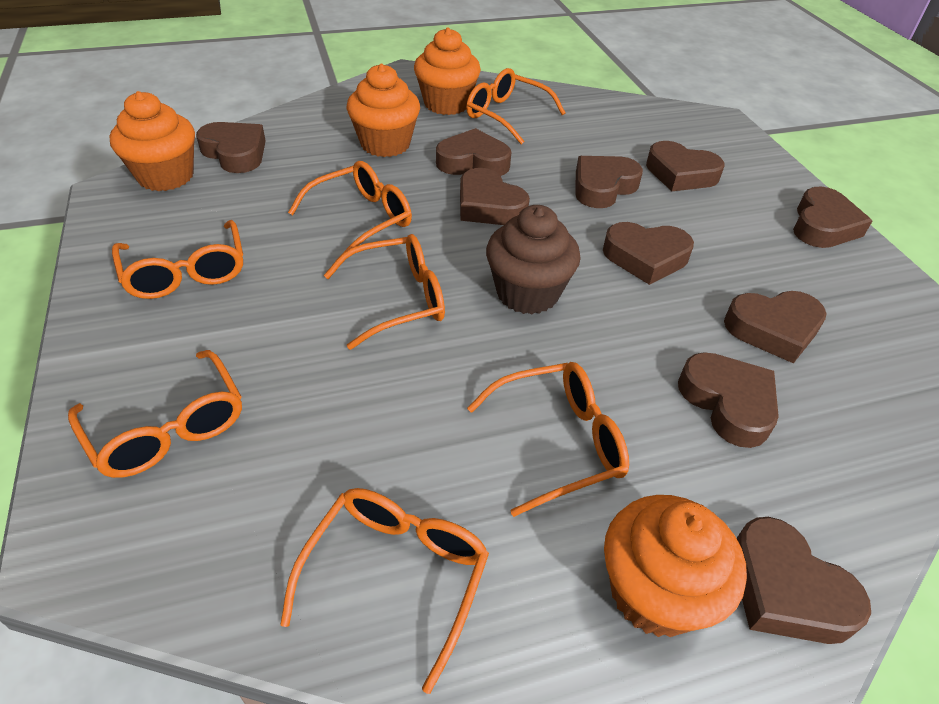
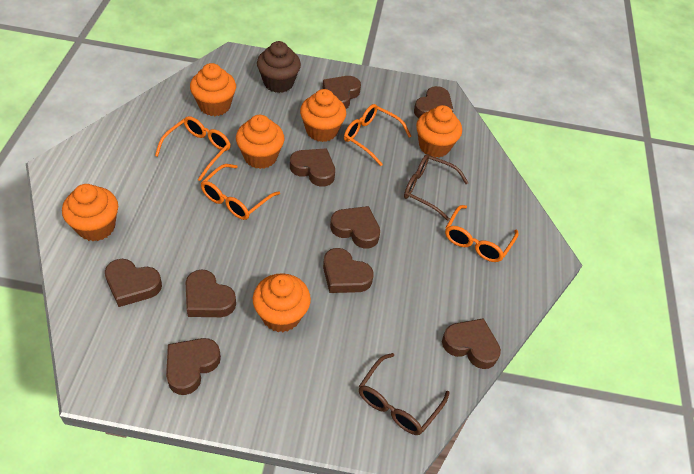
brown glasses: none = 0 -> [359,353,450,435] [404,154,469,221] = 2
brown heart: [196,122,266,173] [436,128,511,176] [460,168,530,225] [575,156,643,208] [603,222,694,285] [646,141,725,191] [678,352,779,448] [724,291,827,363] [737,517,871,644] [793,187,872,248] = 10 -> [105,259,162,307] [166,338,221,395] [185,270,236,317] [290,148,335,187] [323,76,361,109] [323,248,374,293] [330,206,380,249] [414,86,454,118] [442,318,501,369] = 9
orange cupcake: [109,91,195,191] [347,64,420,157] [414,28,481,115] [604,495,747,637] = 4 -> [62,184,118,241] [190,63,236,116] [236,115,284,169] [253,273,311,332] [300,89,346,142] [416,105,462,158] = 6
orange glasses: [68,350,242,478] [112,220,243,299] [281,488,489,694] [288,161,412,259] [324,234,445,350] [466,68,565,144] [467,362,629,517] = 7 -> [155,116,231,181] [201,164,280,220] [344,104,411,166] [445,205,519,262] = 4

